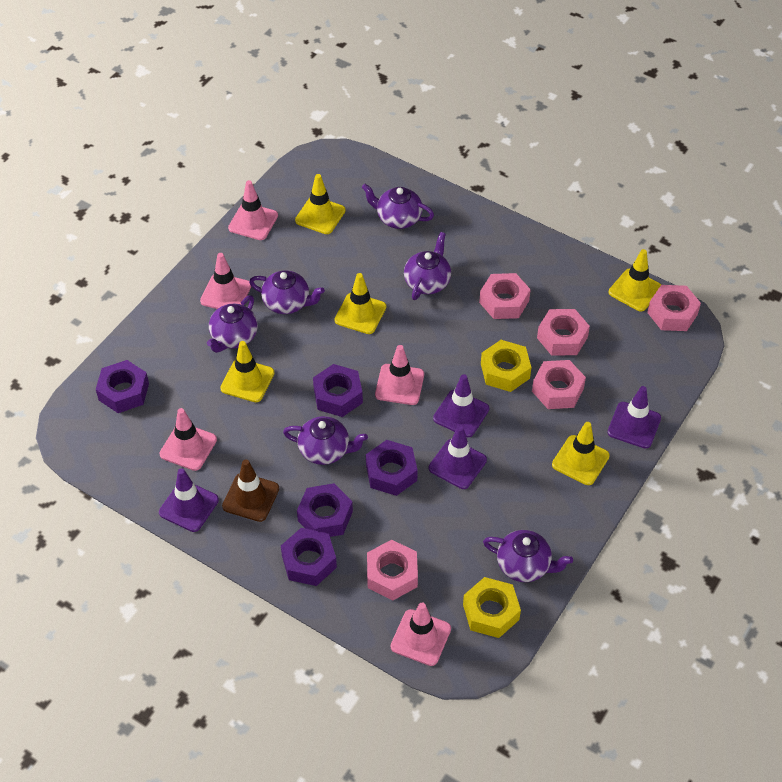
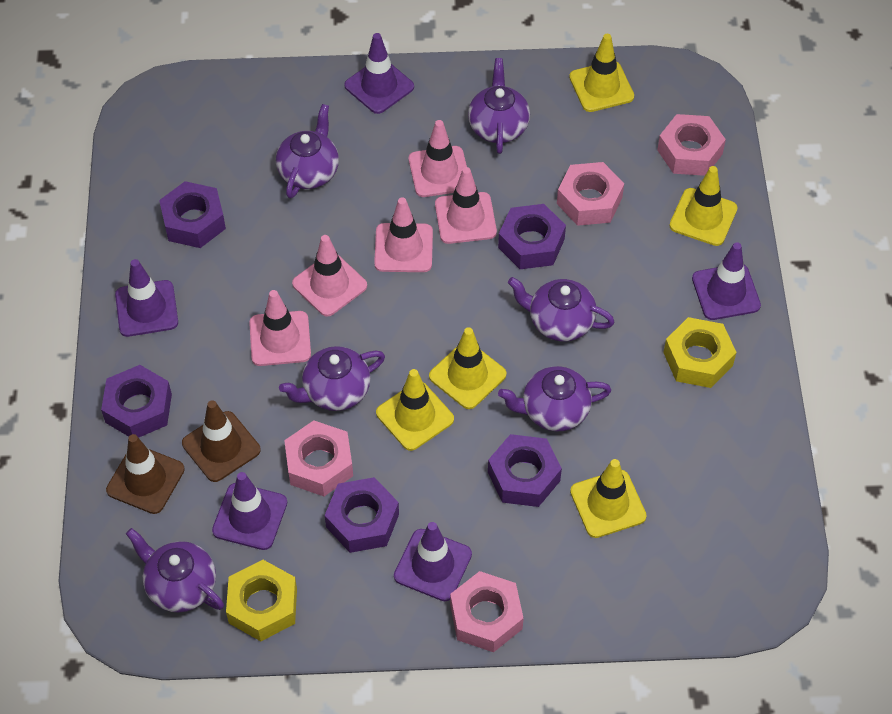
brown traffic cone: [222,459,279,522] = 1 -> [106,434,185,514] [182,400,261,482] = 2
pink nut: [367,540,418,600] [479,273,531,319] [532,360,586,409] [537,309,590,356] [647,285,701,331] = 5 -> [284,420,353,496] [450,571,524,652] [557,162,624,226] [657,114,726,176] = 4
purple traffic cone: [159,468,219,532] [429,425,487,489] [433,374,489,437] [607,386,661,449] = 4 -> [115,259,178,337] [212,472,287,550] [344,33,414,114] [394,522,472,601] [692,242,761,320] = 5

